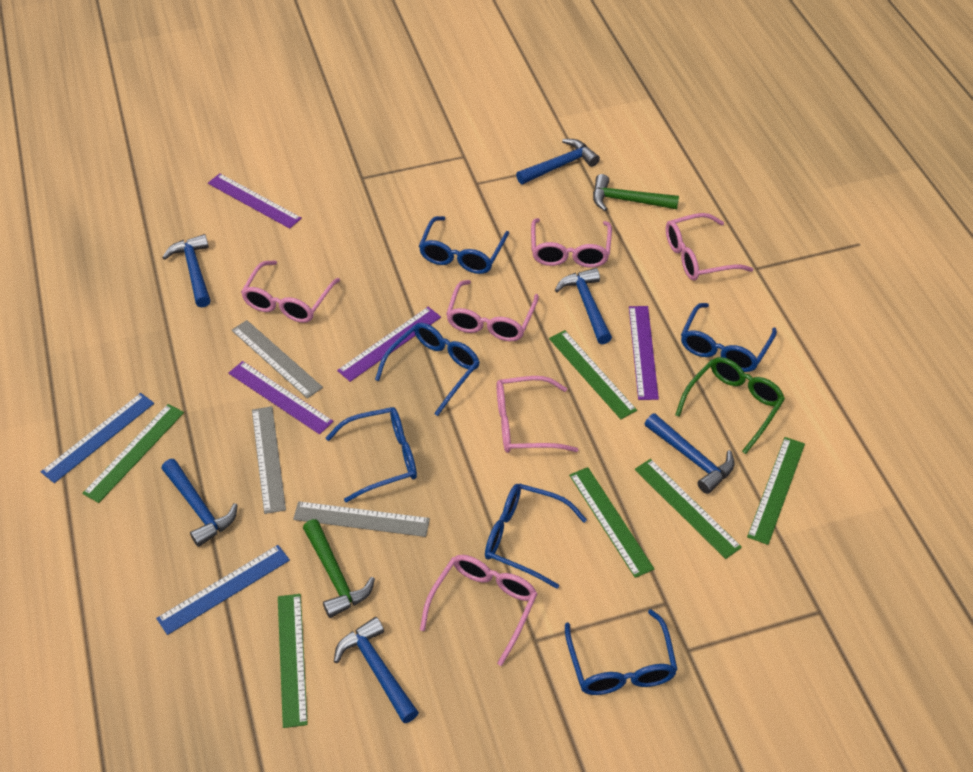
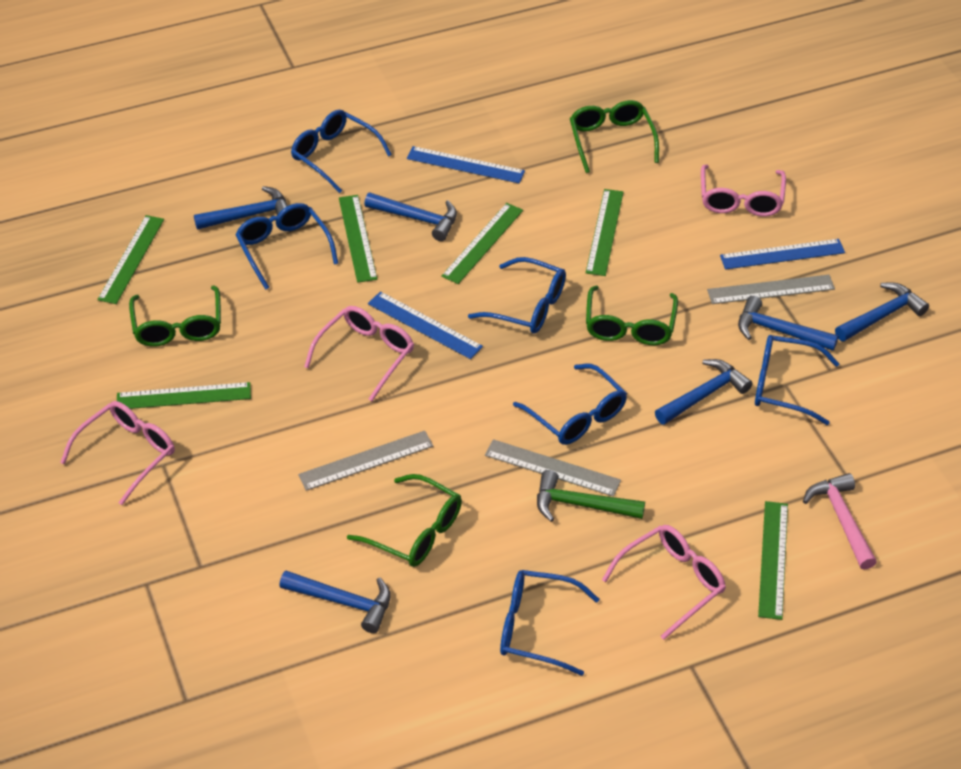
blue ruler: [41,393,154,483] [156,545,290,635] = 2 -> [368,291,483,359] [407,146,525,183] [720,239,845,270] = 3
green glasses: [675,357,785,454] = 1 -> [129,285,221,347] [347,474,462,567] [570,100,659,173] [586,285,678,345] = 4
green hammer: [303,519,375,618] [593,174,679,211] = 2 -> [537,470,645,522] = 1
pink glasses: [241,260,340,323] [420,555,537,666] [446,280,539,341] [497,376,578,453] [531,218,612,268] [666,213,753,281] = 6 -> [60,401,175,505] [304,306,414,401] [602,525,726,640] [701,165,786,217] = 4
pink hammer: none = 0 -> [803,473,877,570] = 1
purple ruler: [208,173,302,229] [229,361,334,434] [337,307,441,382] [629,306,659,400] = 4 -> none = 0

